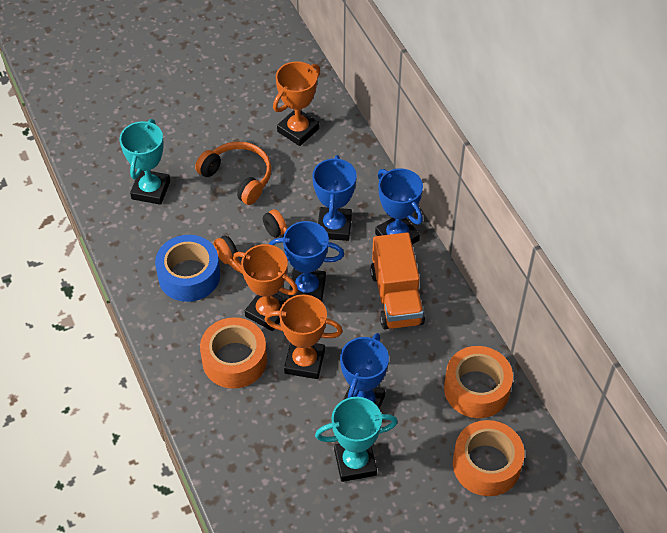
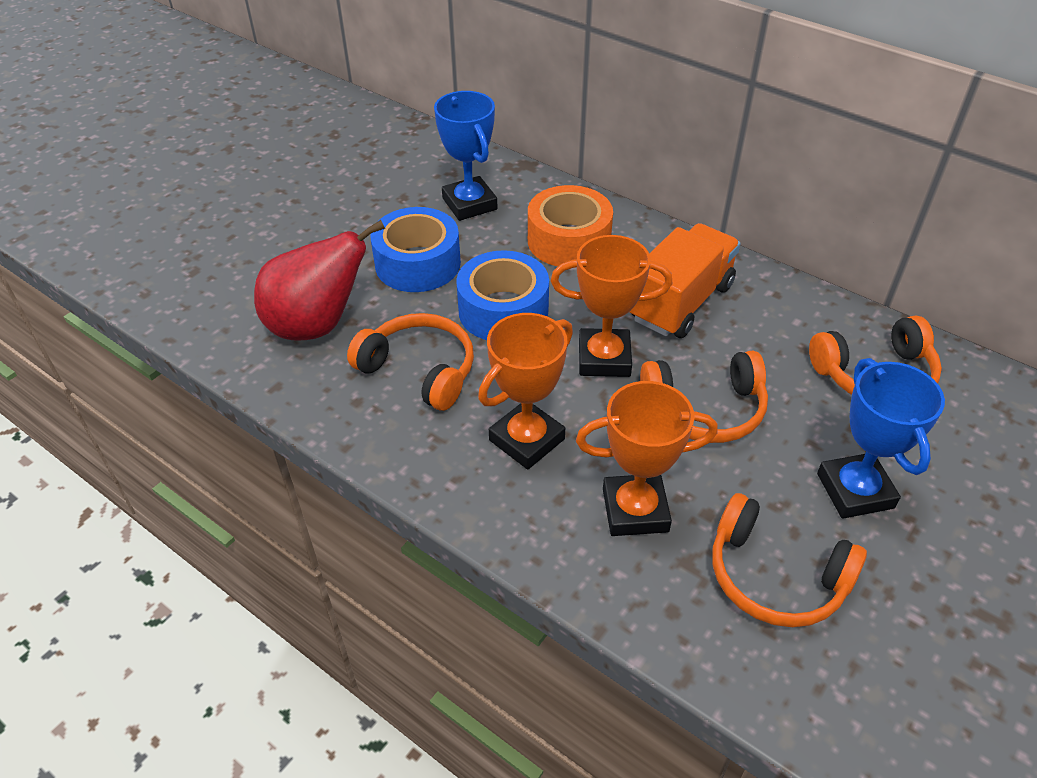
blue tape: [155,235,220,302] = 1 -> [370,207,461,292] [456,250,549,340] = 2
blue trophy: [269,221,344,301] [312,155,357,241] [340,333,389,409] [375,168,423,244] = 4 -> [434,91,497,221] [817,358,945,519] = 2
orange headphones: [195,142,271,205] [213,209,288,274] = 2 -> [347,313,474,411] [640,351,768,443] [713,493,867,627] [809,316,942,395] = 4
orange tape: [200,317,267,389] [444,346,513,418] [453,420,525,496] = 3 -> [528,185,613,268] = 1
red pear: none = 0 -> [254,220,385,340] = 1
turquoise trophy: [120,119,170,205] [315,397,398,482] = 2 -> none = 0

